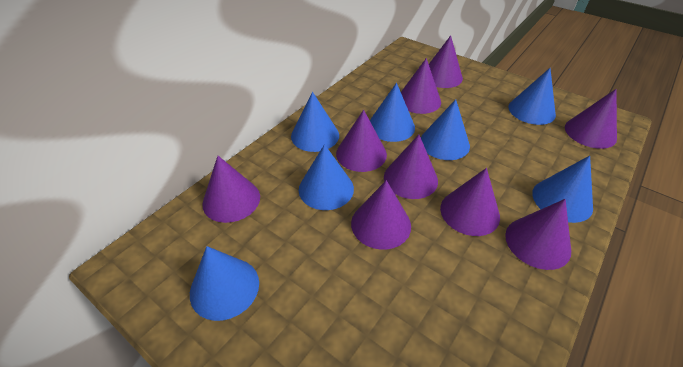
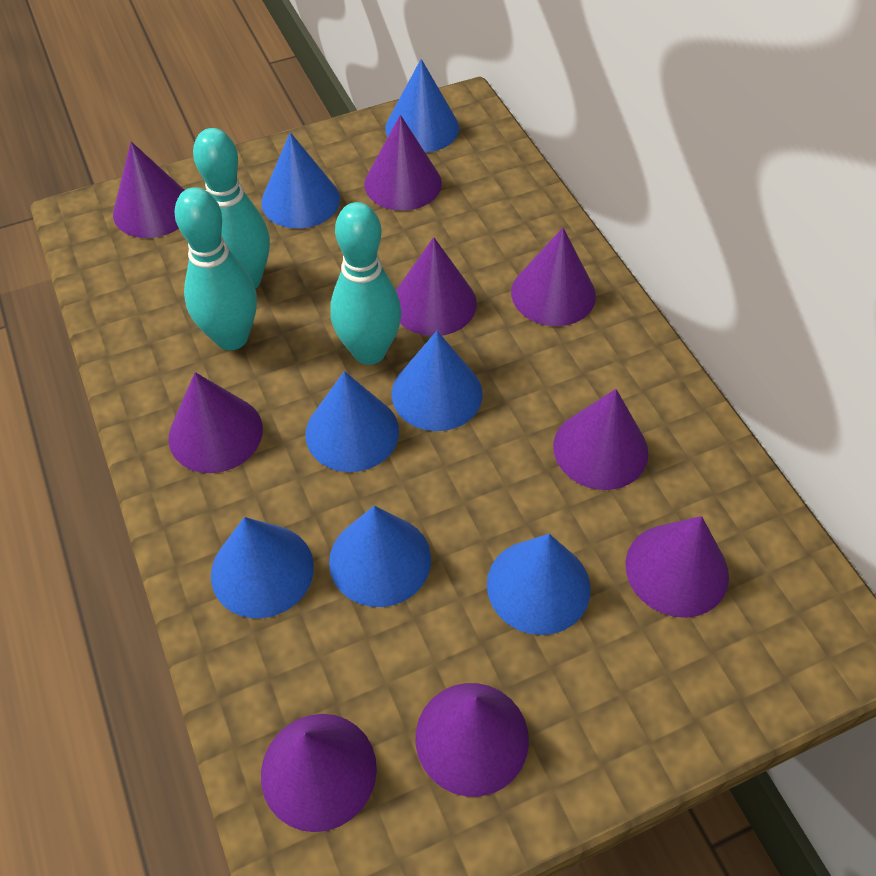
turquoise bowling pin: none = 0 -> [174,187,257,350] [193,128,270,289] [330,202,401,365] = 3

